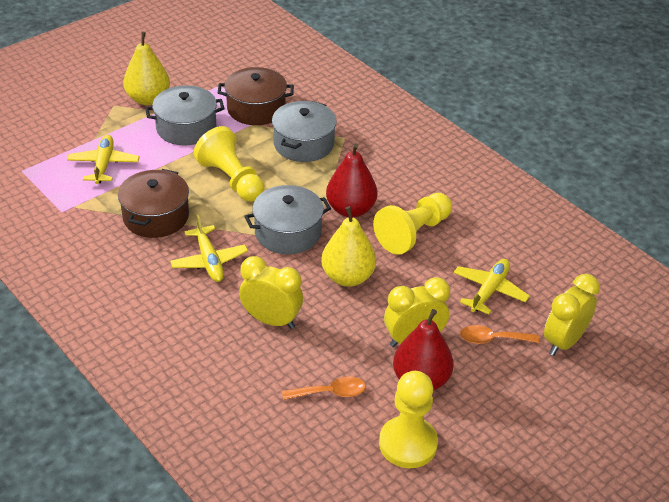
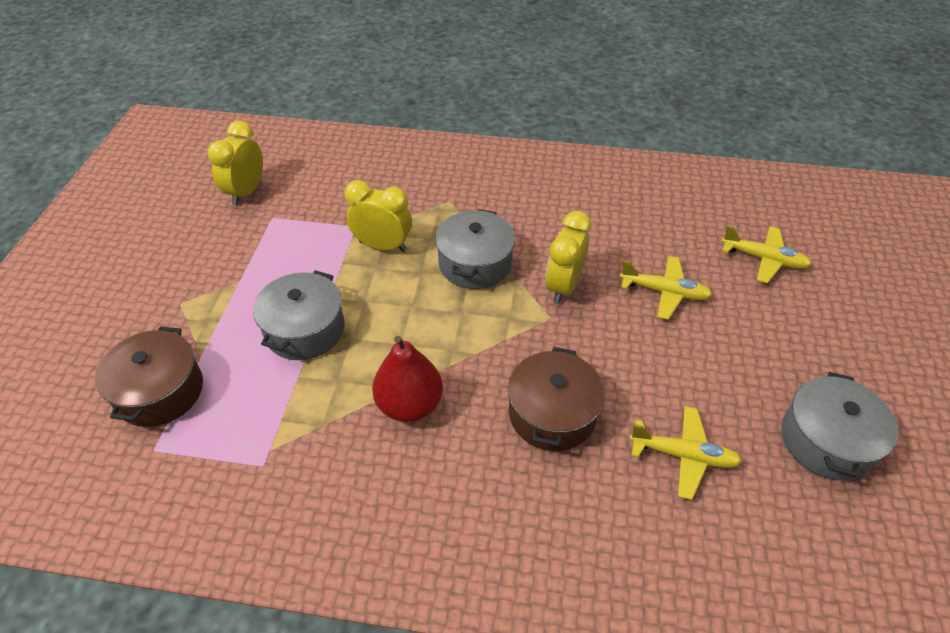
orange spoon: [282,377,366,400] [460,325,540,344] = 2 -> none = 0
red pear: [326,143,378,217] [393,309,453,391] = 2 -> [372,336,443,422] = 1
yellow pawn: [194,126,264,202] [373,193,452,255] [379,371,438,468] = 3 -> none = 0
yellow pear: [123,32,170,105] [321,206,376,287] = 2 -> none = 0

